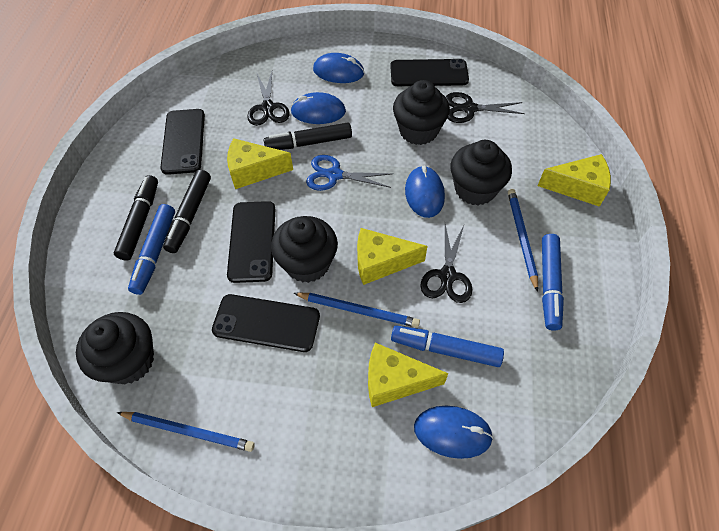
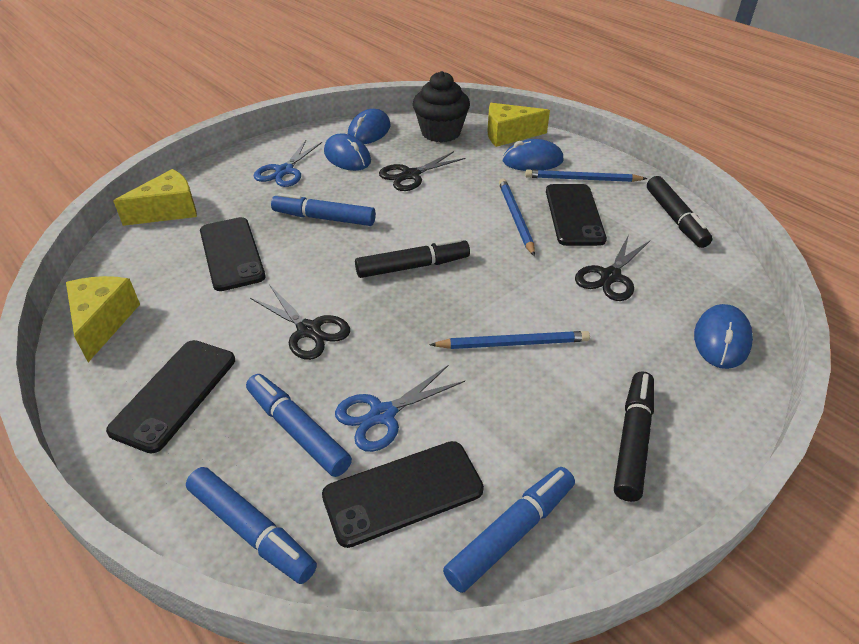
black cupcake: [76,312,154,384] [271,216,338,283] [393,80,450,145] [451,140,512,205] = 4 -> [413,71,470,143] = 1
blue marker: [128,204,175,295] [391,326,504,367] [542,234,564,331] = 3 -> [186,467,317,584] [246,374,352,477] [271,193,376,226] [443,467,575,593] = 4
blue scissors: [306,155,392,191] = 1 -> [254,140,322,187] [335,365,465,452] = 2
yellow cheese: [227,138,293,189] [357,228,427,285] [368,343,449,407] [538,154,611,207] = 4 -> [66,276,140,362] [113,169,197,226] [488,103,550,147] = 3

